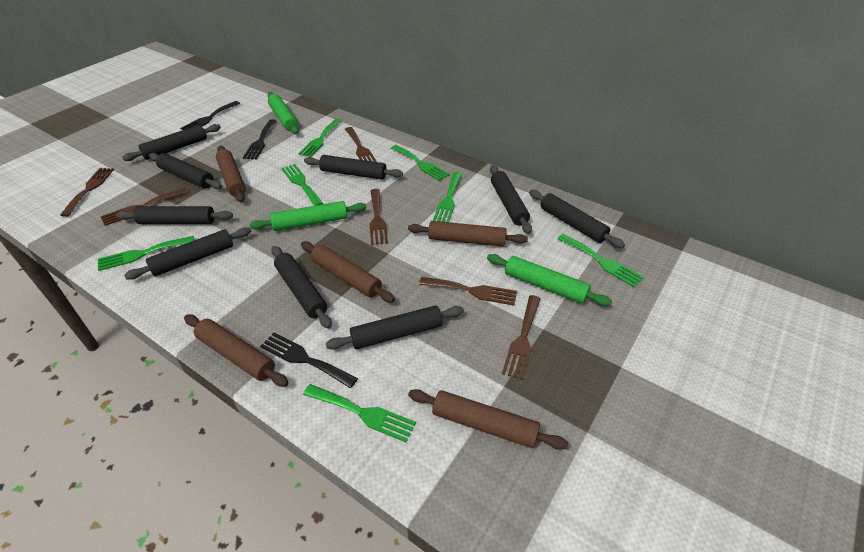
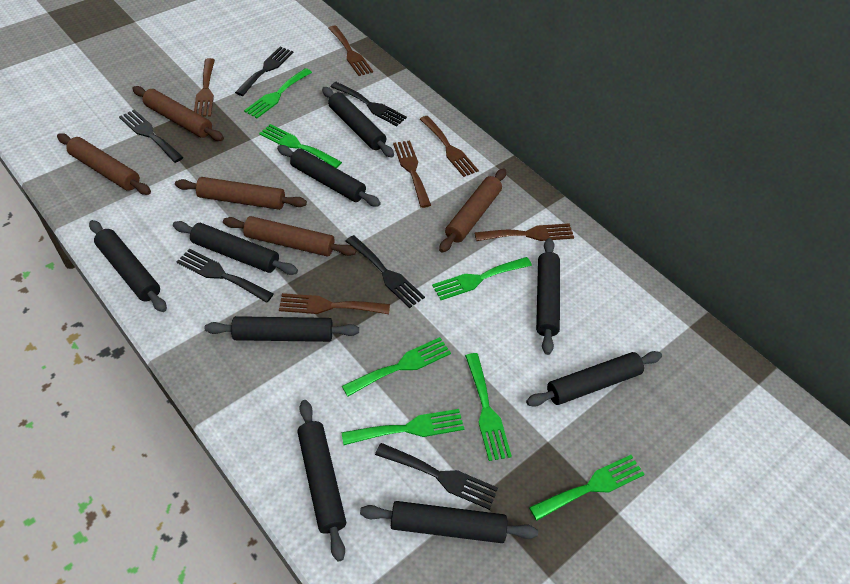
black fork: [180,101,240,130] [243,119,276,159] [260,333,358,388] = 3 -> [119,110,184,163] [177,249,274,303] [235,47,294,96] [330,82,407,126] [345,235,425,308] [375,443,498,510] = 6
green rolling pin: [250,201,367,231] [268,92,299,134] [487,254,612,306] = 3 -> none = 0

